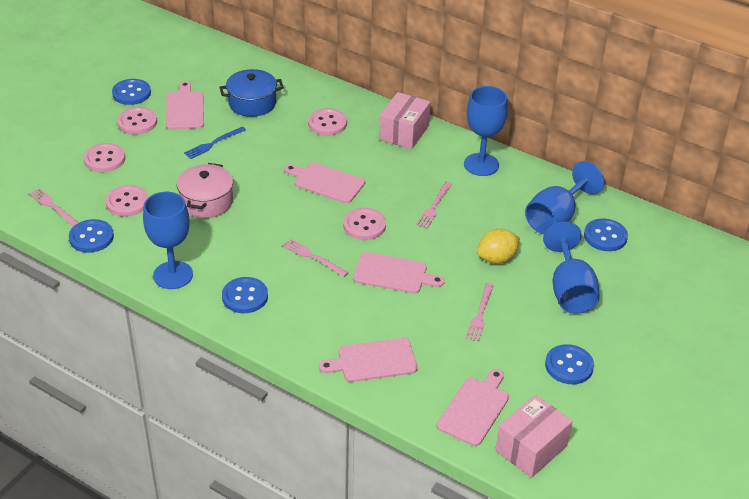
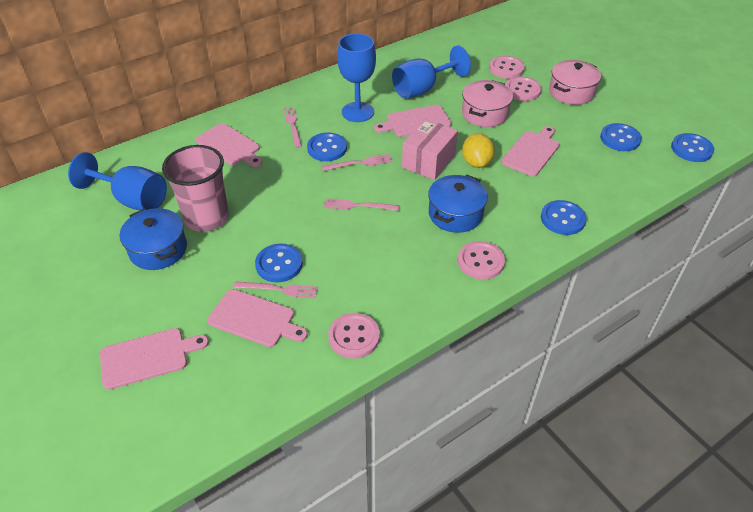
blue fork: [184,127,246,159] = 1 -> none = 0
blue goblet: [143,192,193,289] [464,86,508,176] [525,161,605,235] [543,222,600,314] = 4 -> [68,152,167,210] [337,33,376,122] [392,45,471,99] = 3
blue pot: [219,69,284,117] = 1 -> [120,208,187,270] [428,175,488,233] = 2
pink box: [379,92,430,149] [495,395,573,478] = 2 -> [402,119,458,180] = 1
pink button: [84,143,125,172] [105,185,148,217] [117,107,157,135] [308,108,347,136] [343,208,386,240] = 5 -> [328,313,380,359] [458,241,505,280] [489,56,525,79] [505,77,542,101] = 4
pink cup: none = 0 -> [162,145,229,232] = 1
pink pot: [177,163,233,218] = 1 -> [462,80,513,127] [549,60,601,105] = 2

